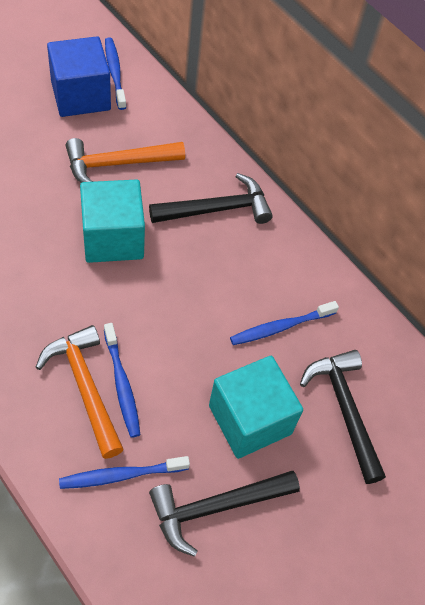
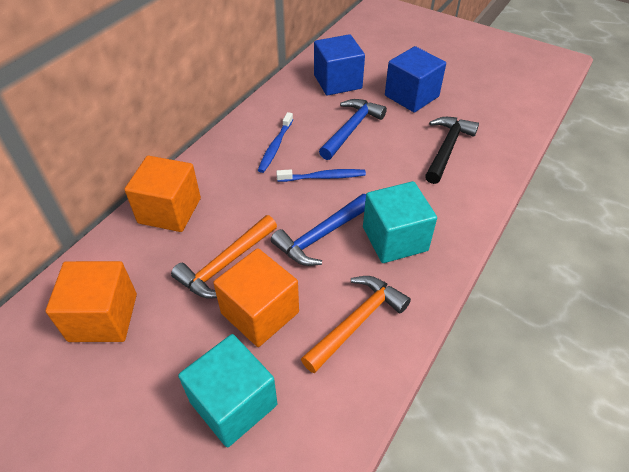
black hammer: [149,173,273,224] [149,471,300,557] [300,350,386,484] = 3 -> [425,117,479,184] = 1
blue cube: [47,36,111,117] = 1 -> [314,34,365,96] [385,46,446,112] = 2
blue hammer: none = 0 -> [271,194,366,266] [319,99,387,160] = 2
blue toothbrush: [59,456,190,489] [104,323,140,438] [105,38,126,110] [230,301,339,345] = 4 -> [258,112,293,173] [276,169,366,182] = 2
orange cube: none = 0 -> [46,261,137,342] [124,156,201,232] [213,248,299,347] = 3

